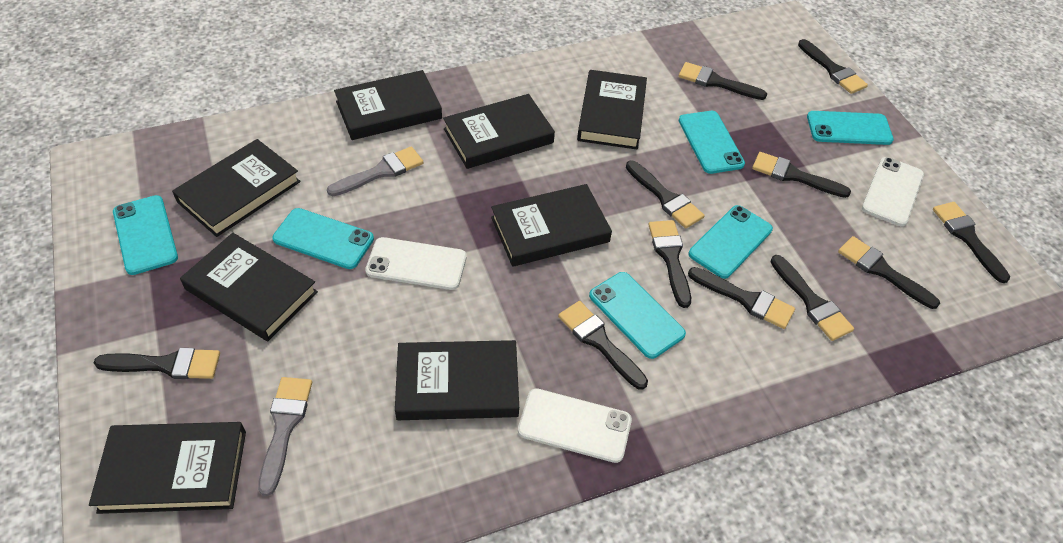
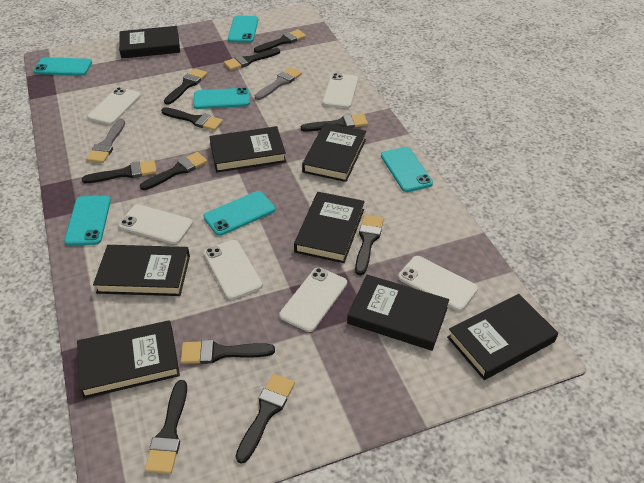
white phone: [365,237,467,290] [518,388,632,463] [862,157,924,226] = 3 -> [88,87,141,125] [119,204,193,244] [204,240,263,300] [279,267,347,332] [323,73,358,108] [398,256,478,311] = 6

